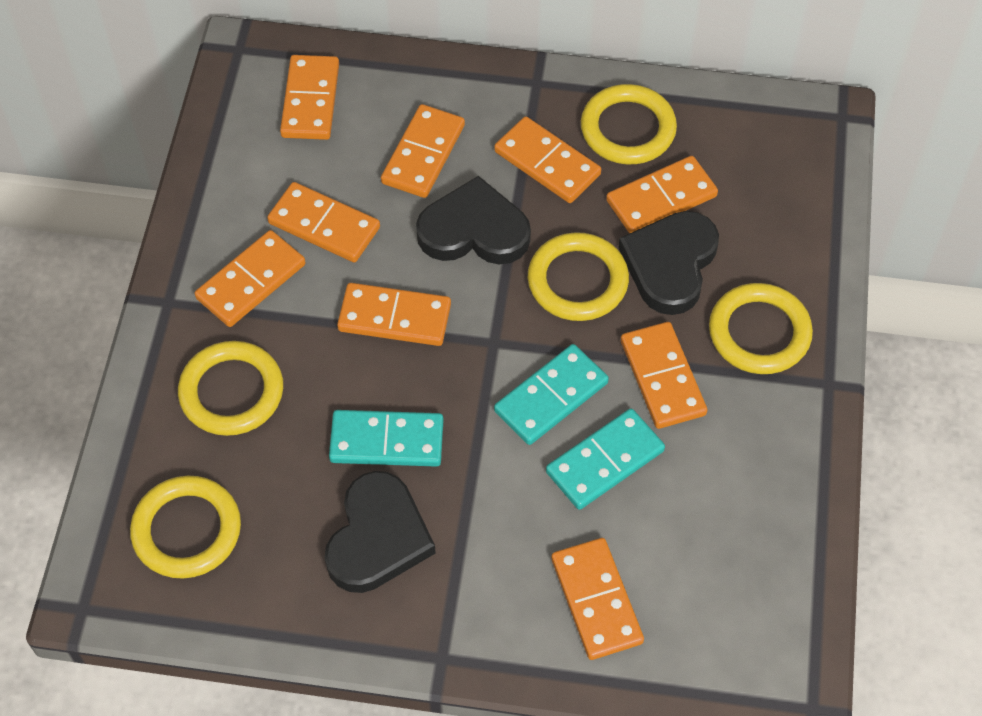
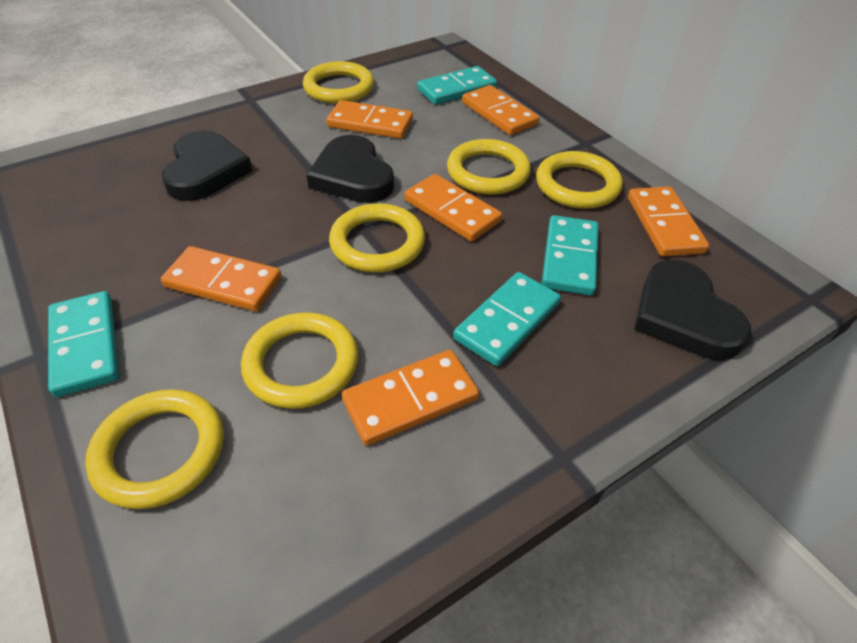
orange domino: [195,230,305,327] [267,182,380,262] [280,55,339,140] [337,283,451,346] [381,104,465,198] [494,116,601,203] [551,538,644,660] [606,156,718,233] [621,322,707,429] = 9 -> [161,246,282,311] [326,100,413,139] [342,350,479,446] [404,174,502,241] [462,85,540,135] [628,186,709,257] = 6
turquoise domino: [329,410,444,467] [494,344,609,445] [546,408,665,510] = 3 -> [48,291,119,397] [417,66,497,105] [453,272,561,366] [541,215,599,295] = 4
yellow ring: [130,476,241,579] [178,341,283,436] [528,232,629,321] [581,84,677,164] [709,283,813,374] = 5 -> [85,389,224,509] [241,312,358,409] [303,61,374,104] [329,203,425,273] [447,139,531,195] [536,151,623,209] = 6

